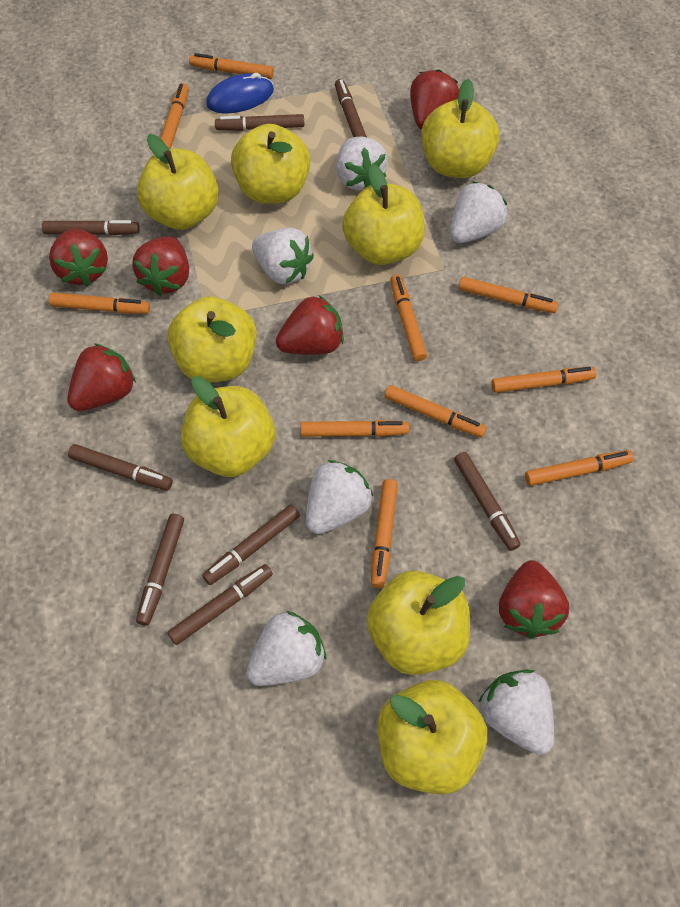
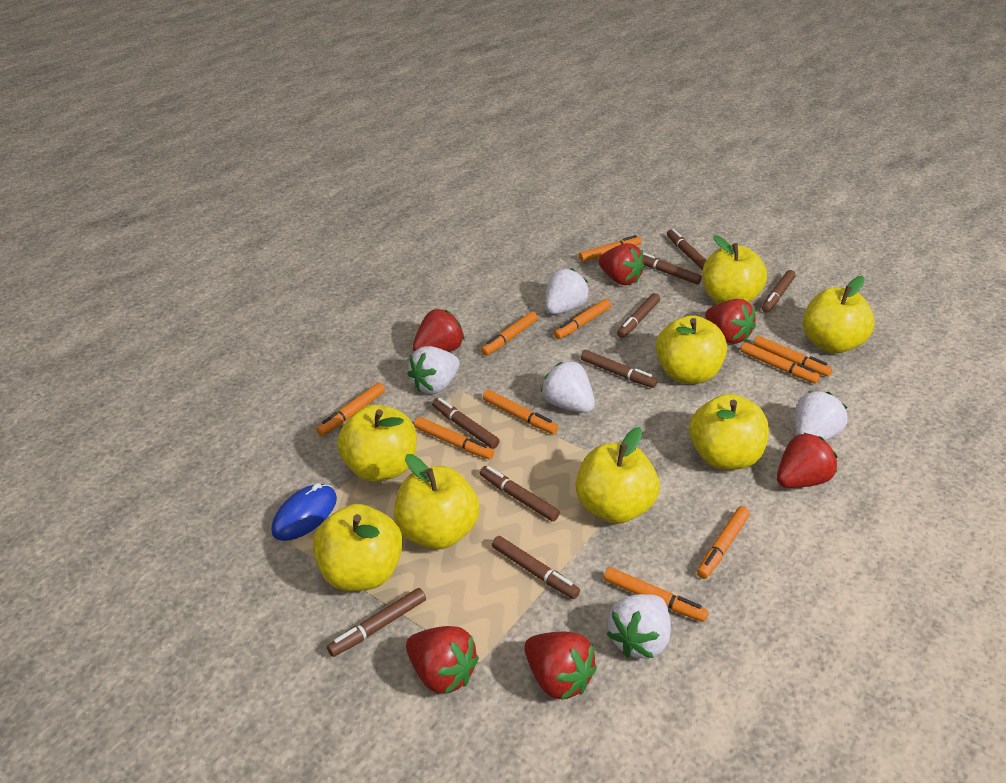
brown marker: [42,220,140,235] [68,444,173,490] [136,514,184,626] [167,564,273,645] [202,505,300,585] [215,114,304,131] [335,79,367,137] [454,452,521,551] = 8 -> [327,588,426,657] [432,398,500,449] [480,466,560,522] [492,536,580,599] [581,350,658,388] [617,293,660,338] [643,252,702,284] [667,229,706,270] [762,270,796,313] = 9
white strawberry: [247,611,326,686] [252,228,314,284] [306,460,373,534] [336,137,388,190] [450,181,507,243] [479,670,554,755] = 6 -> [407,346,460,394] [541,361,595,413] [545,268,589,314] [607,594,671,659] [795,391,848,441] = 5

